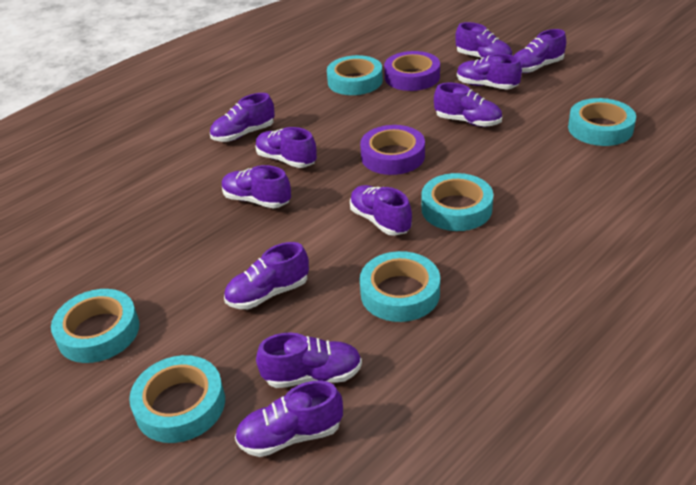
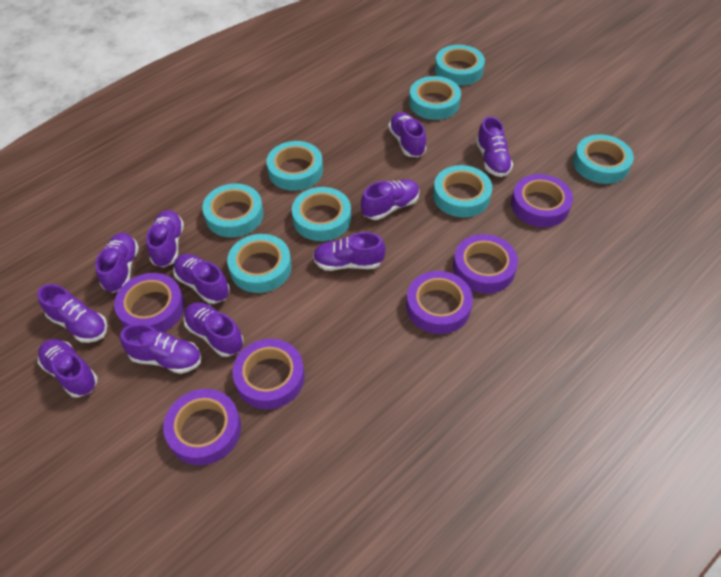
purple tape: [360,125,425,175] [384,51,440,91] = 2 -> [114,273,185,332] [163,389,241,465] [232,339,305,409] [406,271,473,334] [453,234,518,293] [511,174,573,227] = 6
turquoise tape: [51,289,139,363] [129,355,225,443] [327,55,383,95] [360,251,440,322] [421,173,493,231] [568,98,636,146] = 6 -> [202,184,264,237] [227,234,292,293] [266,141,323,191] [292,187,351,241] [409,76,461,120] [433,165,492,218] [435,45,485,86] [573,134,634,184] = 8

